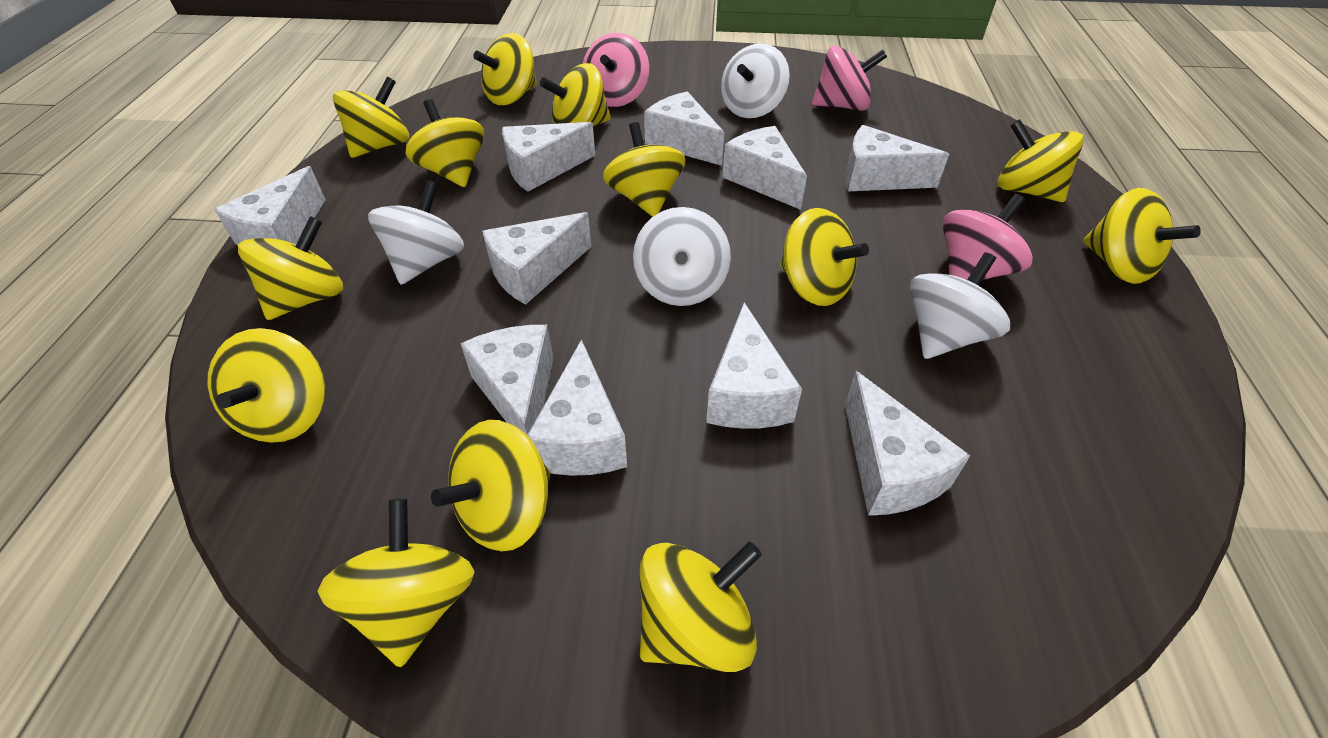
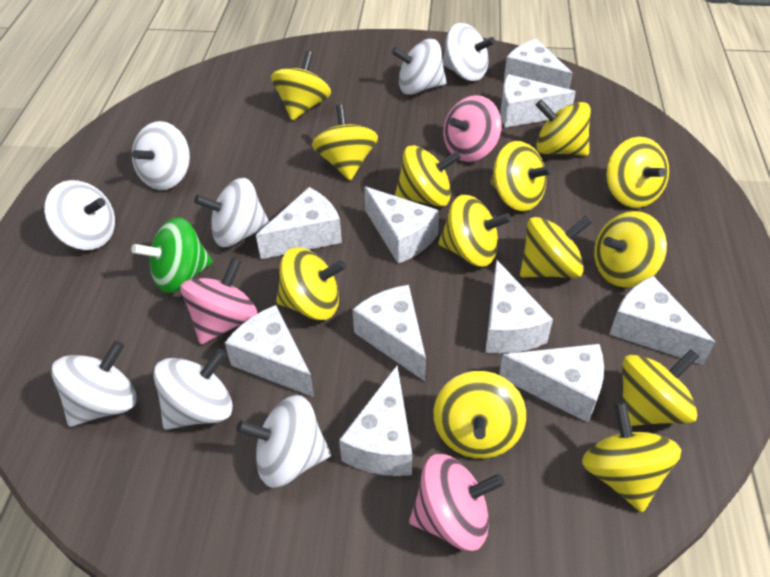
green spinning top: none = 0 -> [132,217,213,293] = 1
white spinning top: [368,180,464,285] [633,207,731,306] [721,43,790,118] [910,252,1010,359] = 4 -> [44,180,115,250] [51,341,137,427] [132,121,190,190] [154,349,233,430] [194,178,269,247] [236,395,331,488] [391,39,447,95] [442,23,495,81] = 8

